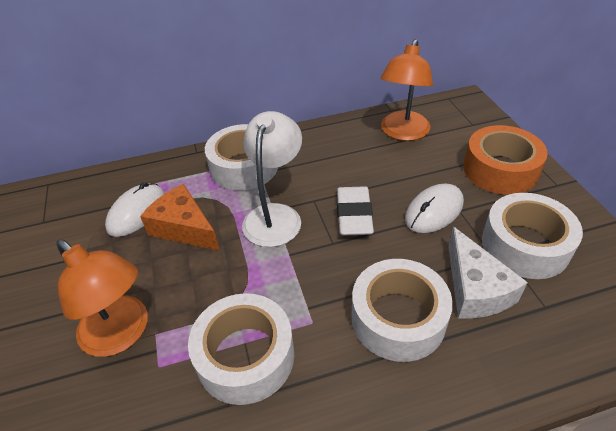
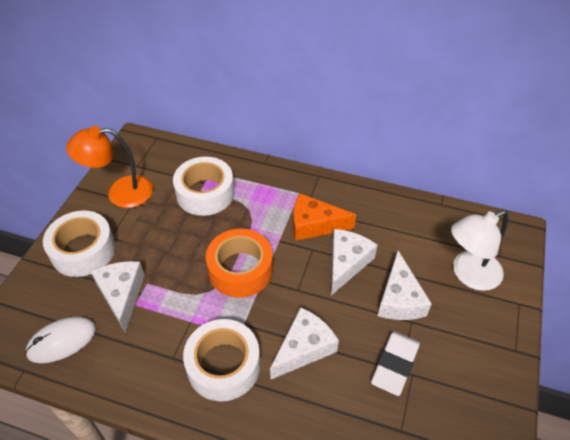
orange lamp: [56,239,148,357] [380,39,433,141] = 2 -> [66,126,153,208] = 1
white cheese: [448,227,528,319] = 1 -> [91,261,144,333] [270,307,339,379] [331,229,377,295] [378,251,432,320] = 4
white mouse: [105,182,165,237] [405,183,464,233] = 2 -> [25,317,96,363] = 1
white tape: [188,293,294,405] [205,124,278,190] [352,259,453,362] [482,193,583,279] = 4 -> [43,211,116,277] [173,157,234,216] [183,319,260,401] = 3

